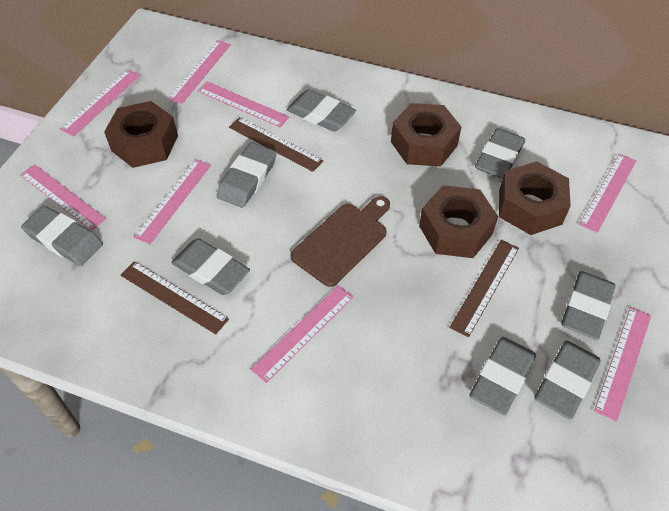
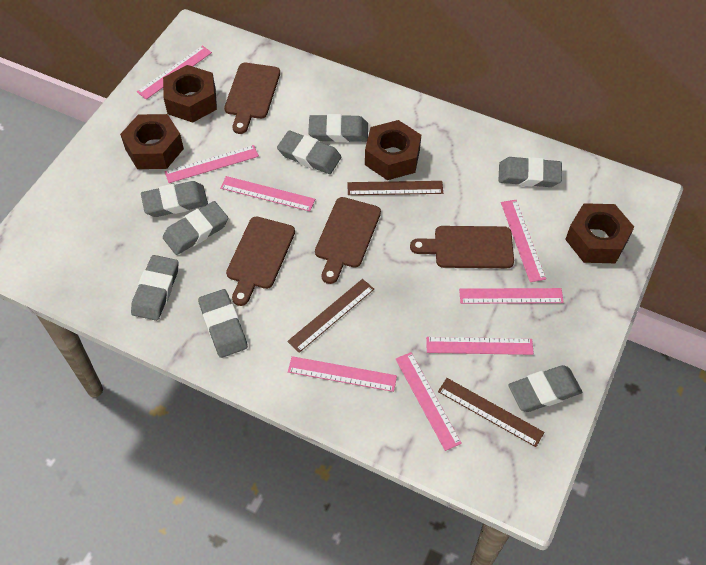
brown cutting board: [290,196,390,287] = 1 -> [224,63,280,134] [226,217,295,306] [315,197,381,284] [410,226,514,268] = 4

